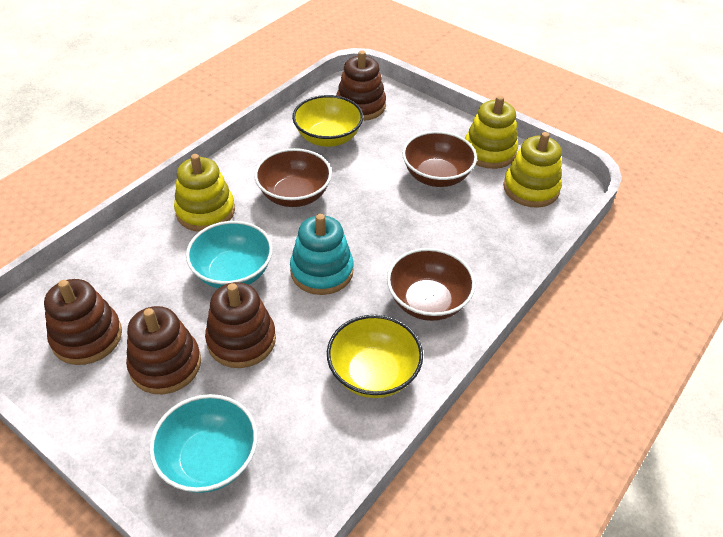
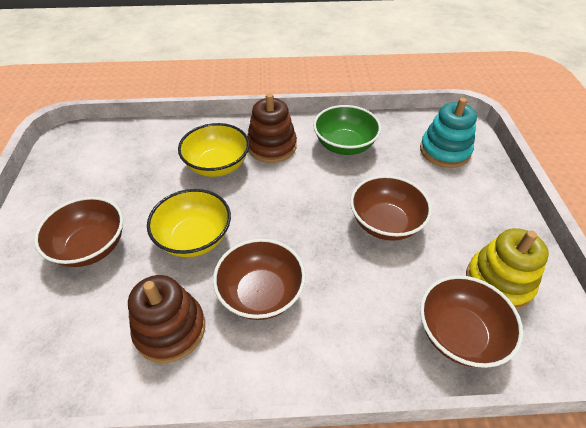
brown bowl: [254,148,332,207] [387,248,475,321] [402,131,477,187] = 3 -> [34,197,123,267] [213,239,306,320] [350,175,432,241] [420,275,523,368] = 4
brown stacking toy: [44,279,122,365] [126,306,201,394] [205,282,276,368] [336,50,386,121] = 4 -> [128,275,205,363] [247,93,297,163] = 2
green bowl: none = 0 -> [313,105,381,155] = 1
turquoise bowl: [149,394,258,493] [186,221,273,289] = 2 -> none = 0
yellow stacking toy: [174,154,235,232] [465,96,518,169] [503,132,562,208] = 3 -> [466,228,549,310] = 1

